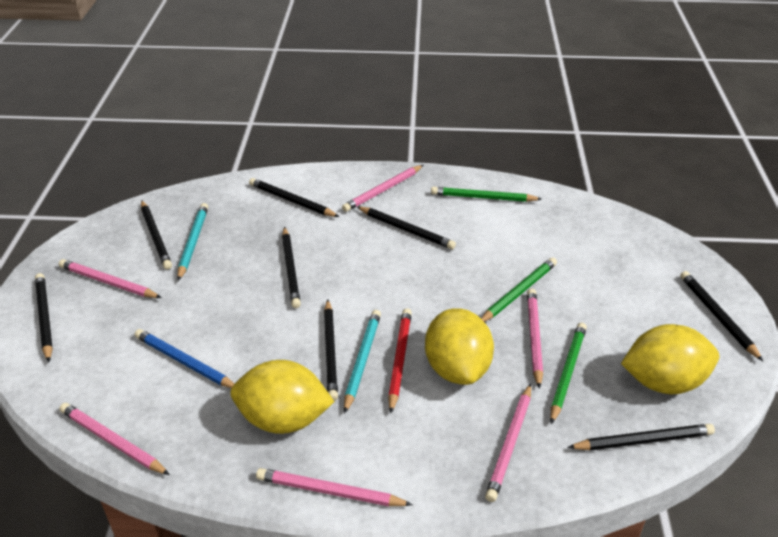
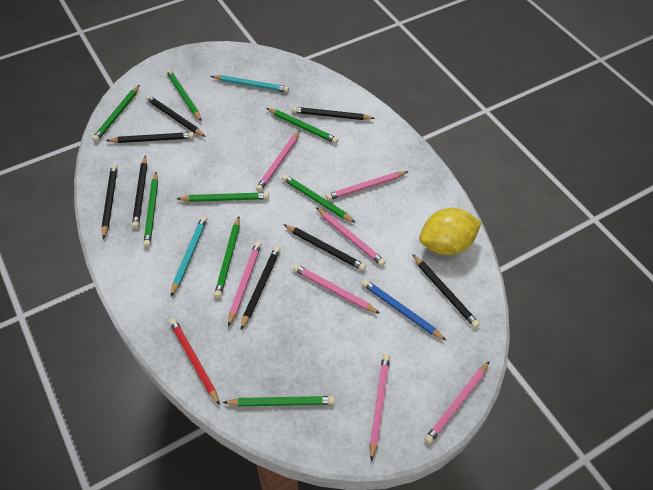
green pencil: [431,187,541,202] [481,257,557,322] [550,323,587,424] = 3 -> [92,85,140,142] [143,172,158,247] [166,69,202,121] [177,192,269,202] [214,216,240,298] [223,396,335,407] [266,108,338,144] [282,175,356,223] = 8
pink pencil: [59,259,162,298] [59,403,170,475] [256,468,412,507] [342,165,423,212] [485,383,531,502] [527,289,543,389] = 6 -> [228,242,261,327] [256,131,300,192] [293,264,380,314] [316,207,386,266] [326,171,409,200] [370,354,390,461] [424,361,490,444] = 7
yellow lemon: [231,360,334,434] [425,308,494,385] [621,324,719,394] = 3 -> [419,208,482,255] = 1

